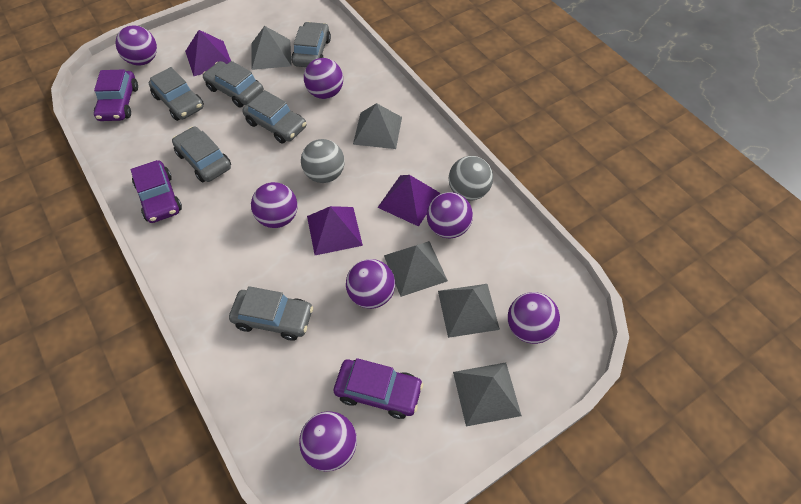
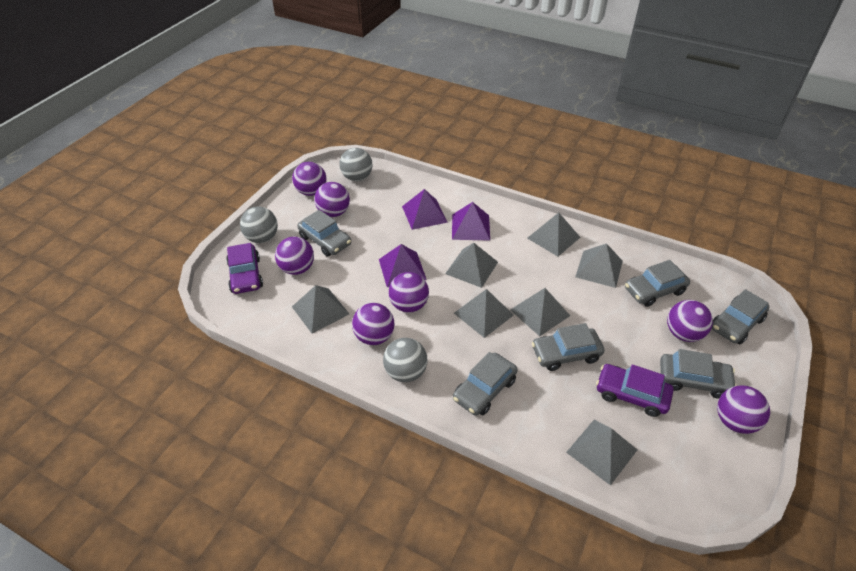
grey ball: [301,139,345,183] [449,156,493,200] = 2 -> [240,206,278,243] [339,148,373,181] [383,338,427,382] = 3
grey pyramid: [252,26,292,70] [353,103,402,149] [384,241,448,297] [438,284,500,338] [453,363,522,426] = 5 -> [292,285,349,334] [445,243,498,288] [454,289,514,338] [510,288,570,336] [527,213,580,256] [566,420,637,486] [575,243,623,288] = 7
purple car: [94,69,138,121] [130,160,182,223] [334,358,423,419] = 3 -> [226,243,263,294] [596,364,673,417] = 2

